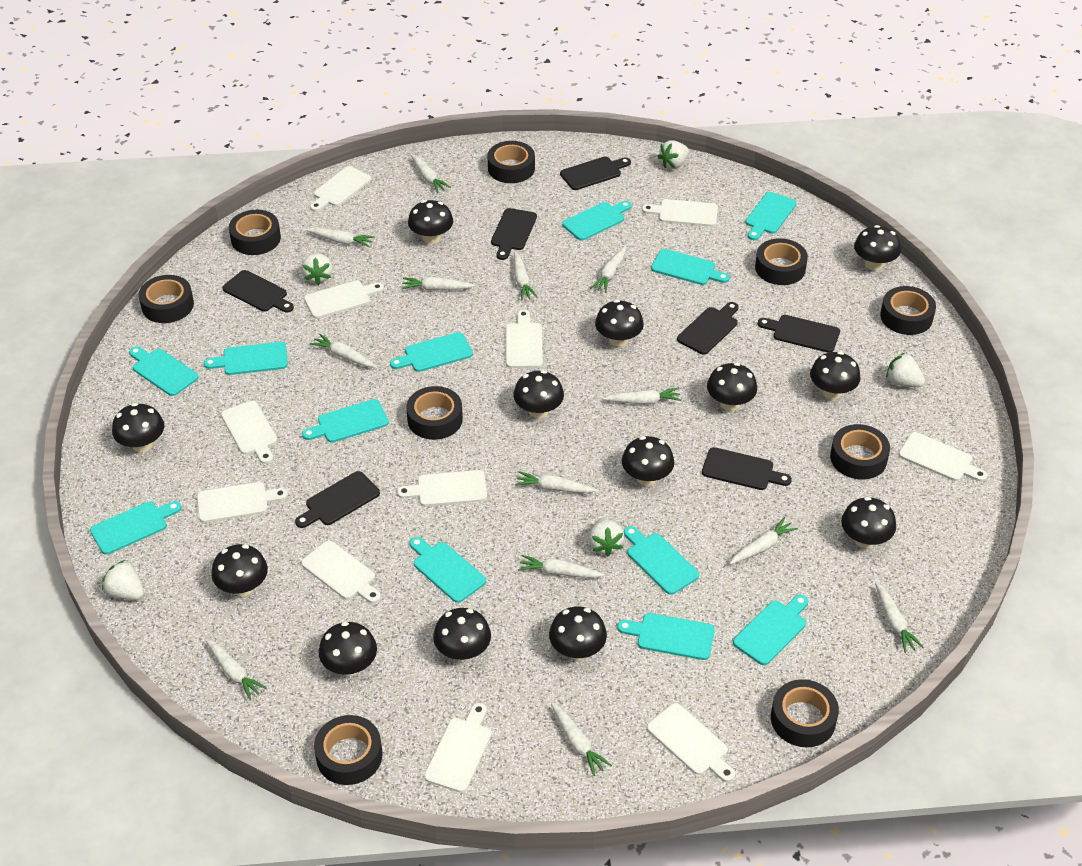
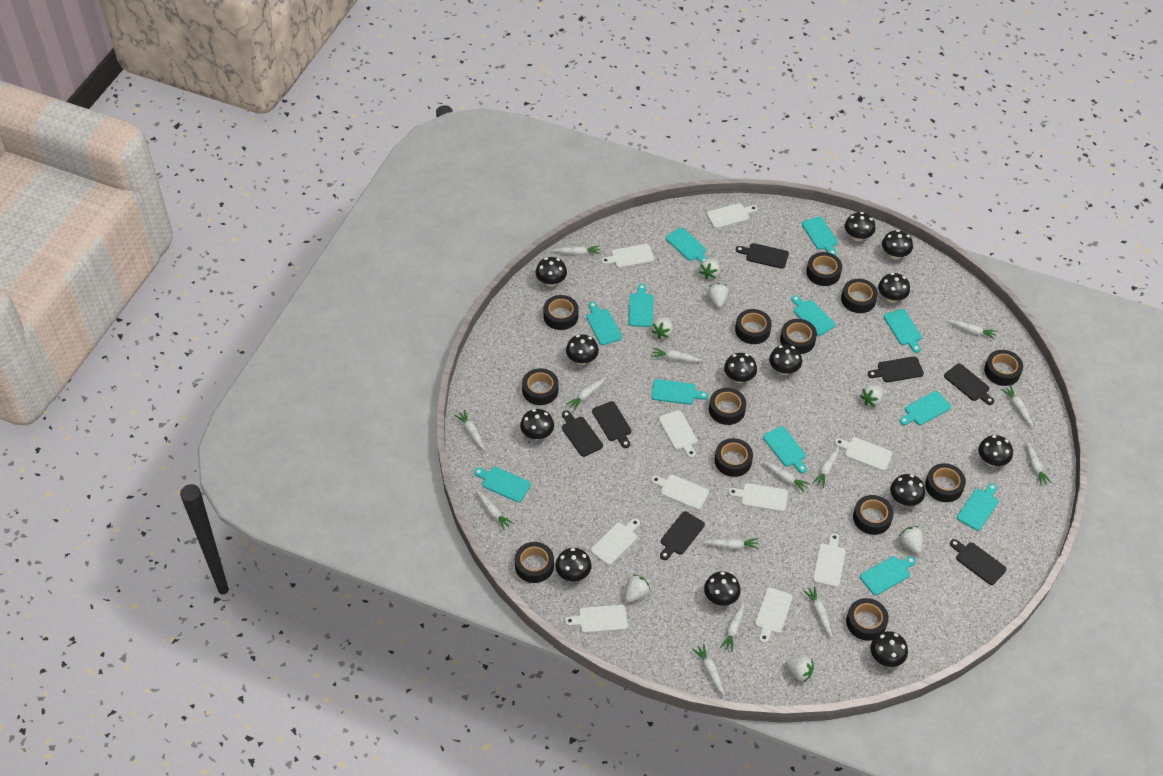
black tape: [139,275,194,323] [229,210,281,255] [314,715,382,785] [406,386,463,440] [487,141,535,183] [755,238,808,285] [771,679,839,747] [830,424,890,480] [880,286,936,335] = 9 -> [515,542,554,583] [522,368,559,405] [543,295,579,330] [709,388,746,425] [714,438,753,477] [735,309,772,344] [780,319,817,354] [806,252,842,286] [841,279,878,313] [846,598,889,641] [853,495,894,535] [925,463,966,502] [984,350,1023,386] = 13
white carrot: [205,639,267,700] [306,228,375,247] [310,334,376,367] [402,277,475,290] [411,154,451,193] [514,252,538,300] [515,471,597,493] [518,555,604,578] [551,703,612,776] [591,246,625,293] [603,388,681,404] [729,517,798,565] [875,582,923,653] = 13 -> [454,410,485,450] [476,490,514,530] [552,245,601,255] [566,377,606,411] [651,348,702,362] [692,644,725,695] [704,538,759,549] [720,602,744,652] [762,461,810,492] [803,586,832,637] [812,446,839,488] [947,320,997,340] [1001,385,1034,426] [1025,441,1052,486] = 14
white cutting board: [197,482,288,523] [221,401,277,464] [301,540,381,603] [304,281,384,319] [310,166,371,212] [397,470,487,506] [424,703,492,793] [506,310,543,368] [642,199,718,227] [647,703,735,782] [898,432,987,482] = 11 -> [565,605,628,633] [591,519,640,565] [601,244,654,268] [651,475,709,510] [658,410,697,458] [707,203,758,229] [728,483,788,512] [755,587,793,643] [813,533,846,587] [835,437,893,471] = 10
white strawberry: [102,560,144,600] [301,253,333,285] [588,518,625,556] [658,140,689,169] [886,353,925,387] = 5 -> [625,574,650,602] [651,317,673,339] [699,258,720,280] [708,283,729,308] [785,656,814,682] [860,385,883,407] [898,526,923,554] = 7

